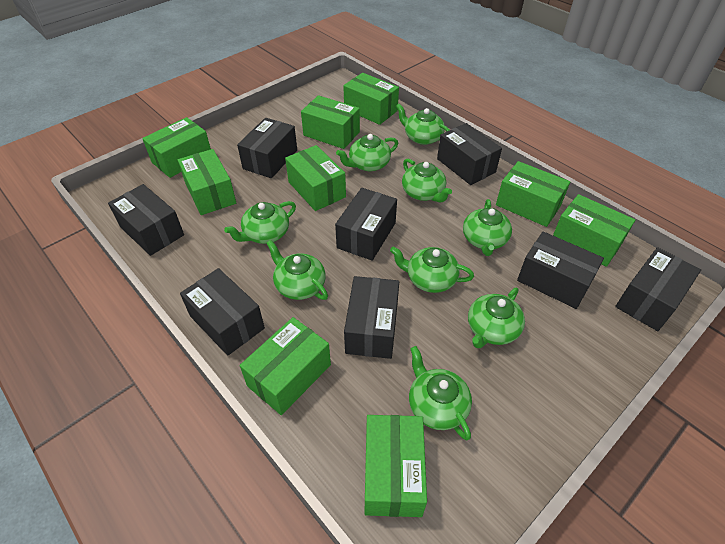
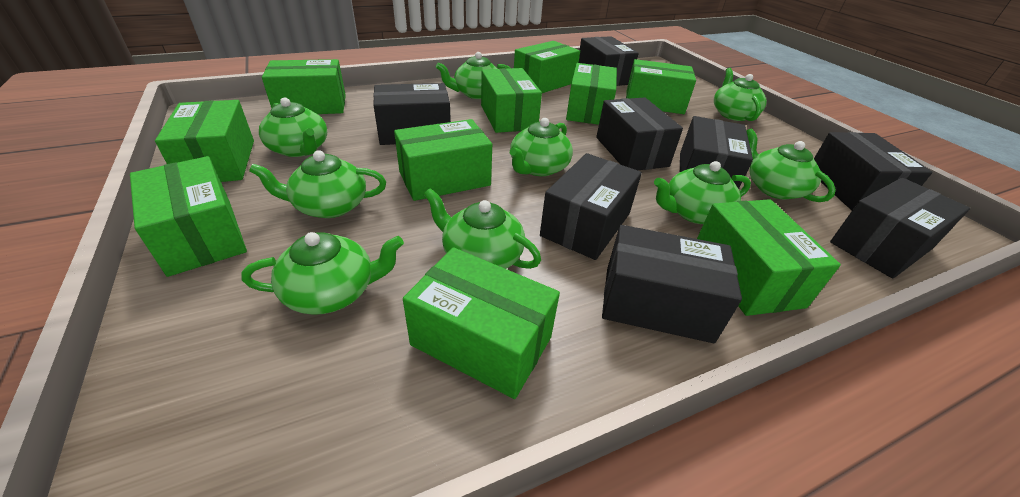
green box: [142,117,211,178] [178,149,236,215] [240,317,331,415] [285,145,346,211] [301,95,360,149] [343,73,399,125] [365,415,427,517] [496,161,570,227] [553,194,635,267] = 9 -> [130,156,247,277] [155,100,254,182] [262,59,346,114] [394,119,492,201] [403,247,560,399] [481,68,542,133] [514,41,580,93] [566,63,617,125] [626,59,696,114] [697,199,841,316] = 10

